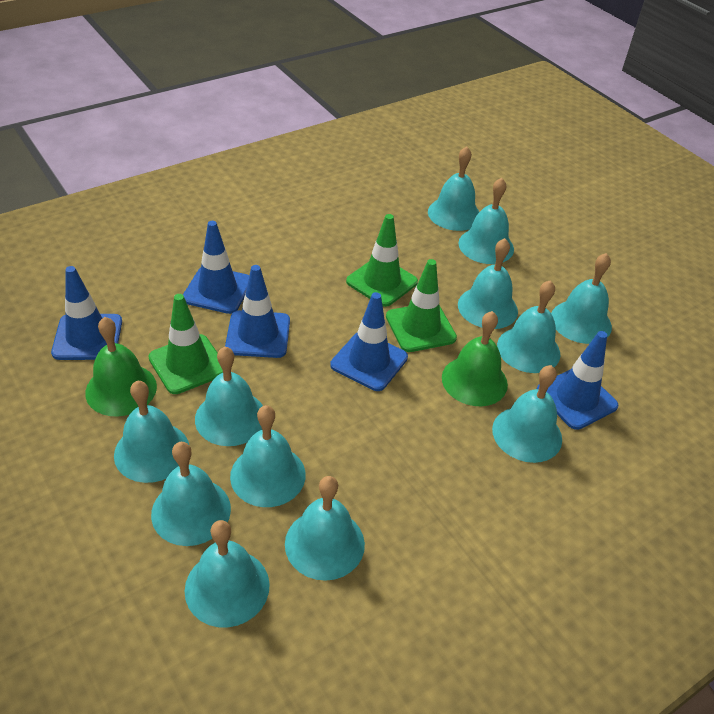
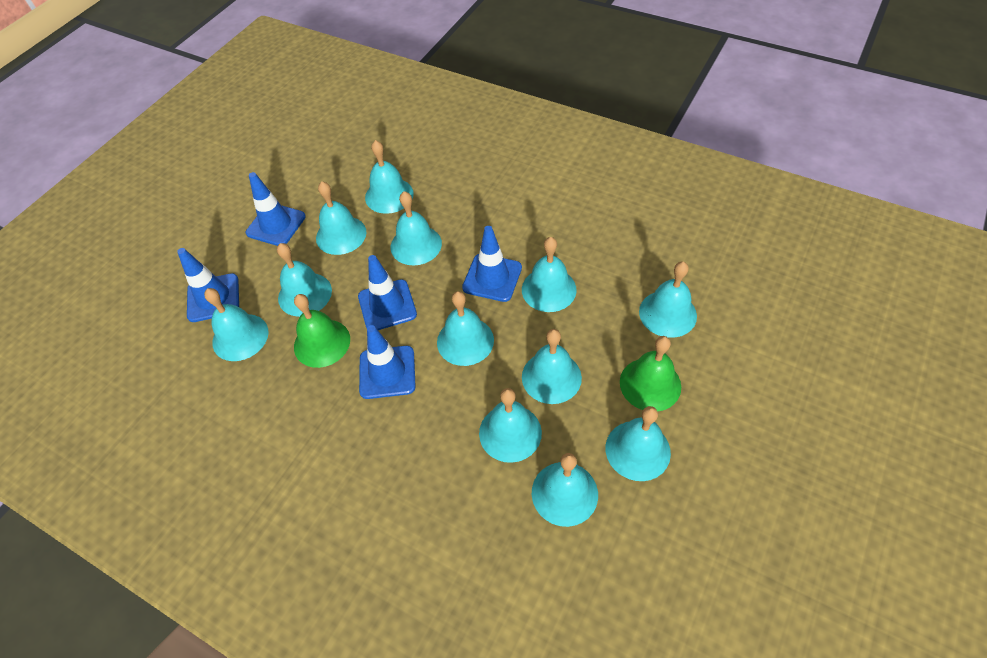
green traffic cone: [148,294,223,394] [346,214,418,307] [386,259,457,352] = 3 -> none = 0

